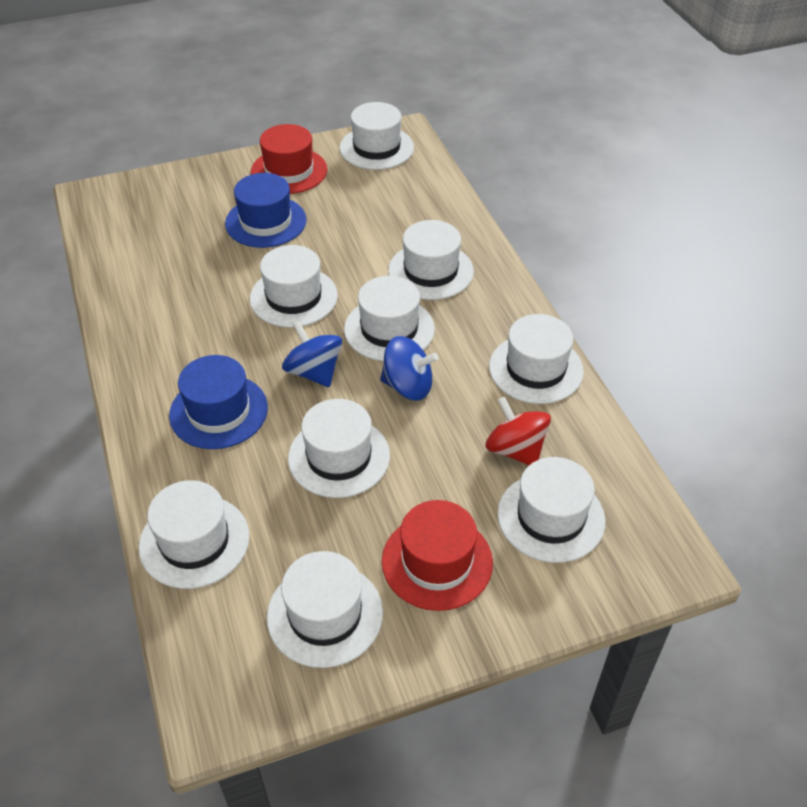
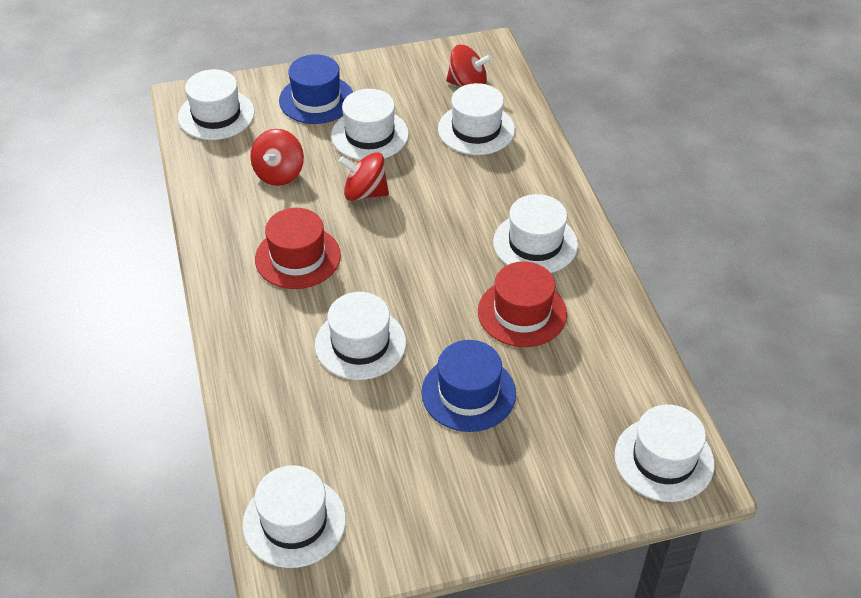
blue spinning top: [282,321,342,387] [380,336,438,401] = 2 -> none = 0
red spinning top: [486,397,551,465] = 1 -> [250,129,304,186] [339,152,389,201] [446,44,492,87] = 3
white hat: [139,480,249,589] [250,245,338,327] [267,551,383,668] [288,399,390,498] [340,102,414,170] [344,276,435,361] [388,220,474,300] [489,314,584,404] [497,457,605,563] = 9 -> [178,69,255,140] [243,465,346,568] [315,292,406,380] [331,89,409,160] [438,83,515,155] [493,194,578,273] [615,405,715,502] = 7

